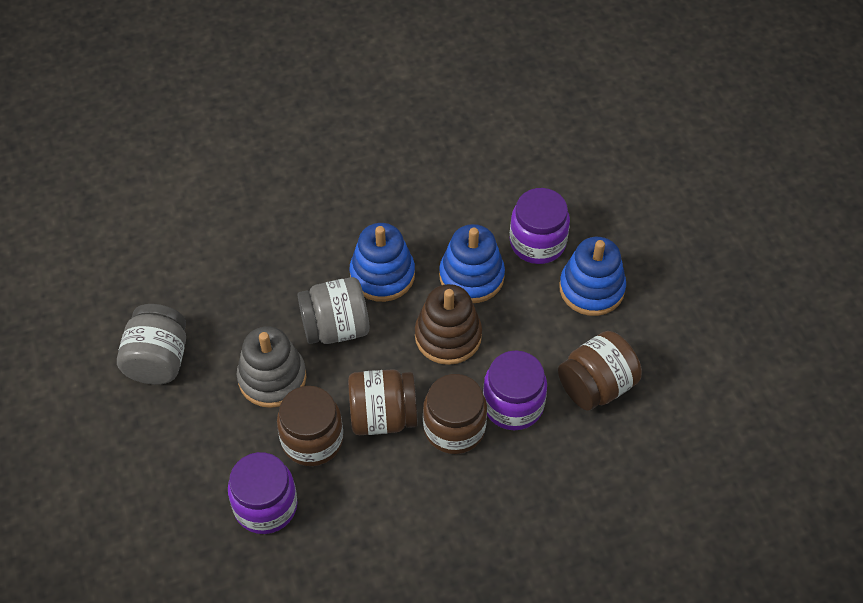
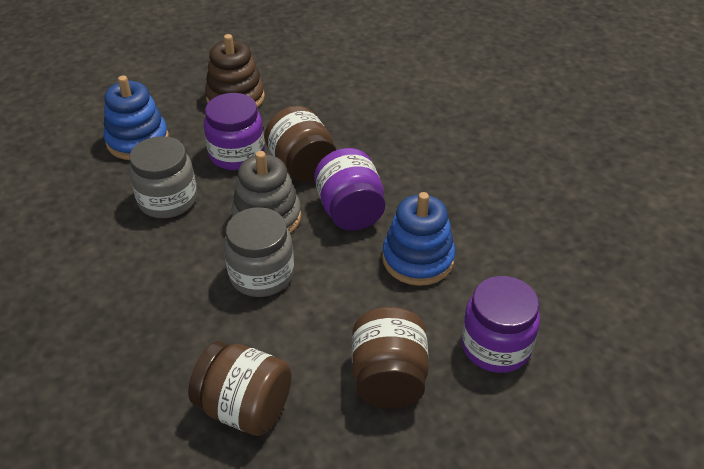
blue stacking toy: [350,223,415,302] [439,224,505,303] [559,237,626,316] = 3 -> [103,76,169,160] [382,192,455,286] = 2
brown jar: [277,386,343,466] [348,369,418,435] [423,374,487,454] [558,331,642,411] = 4 -> [188,341,292,436] [265,106,336,183] [352,307,429,408] = 3

